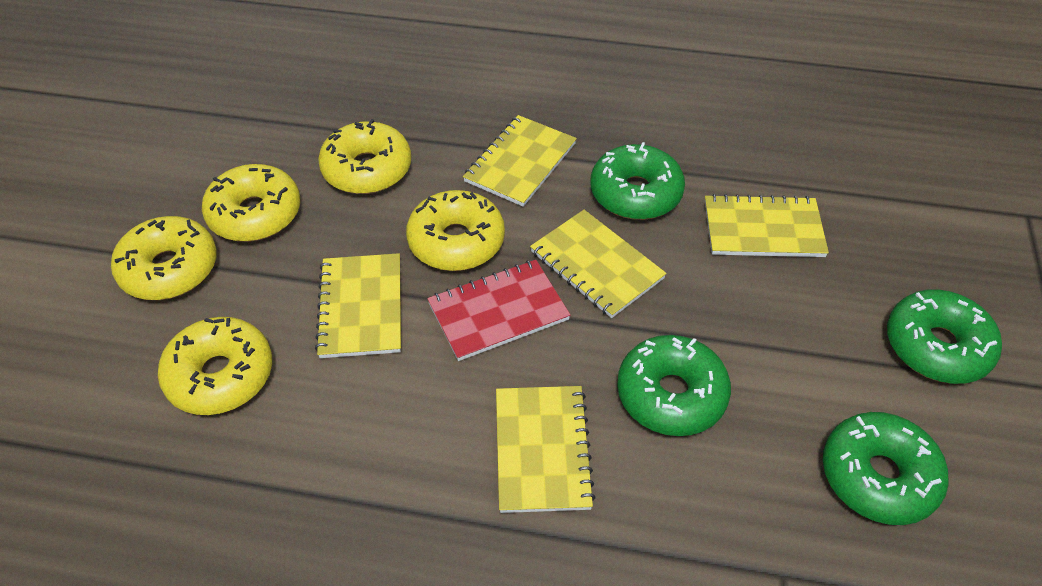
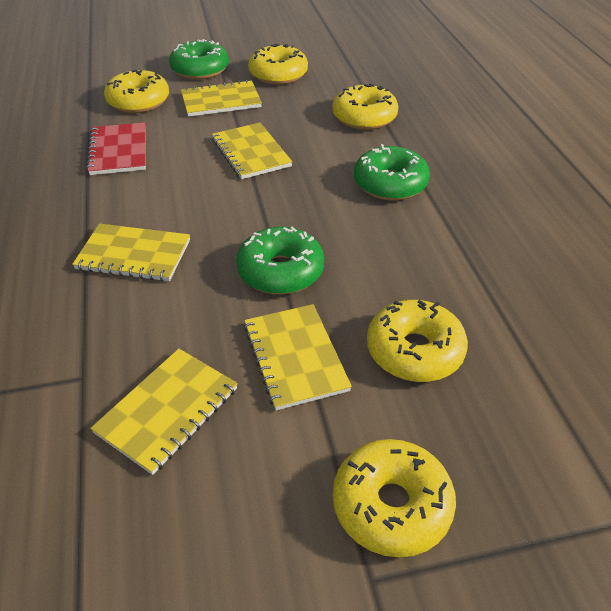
green donut: [591,142,685,220] [617,335,731,436] [823,412,949,525] [887,289,1002,384] = 4 -> [169,39,229,80] [236,227,324,295] [354,144,430,201] = 3

